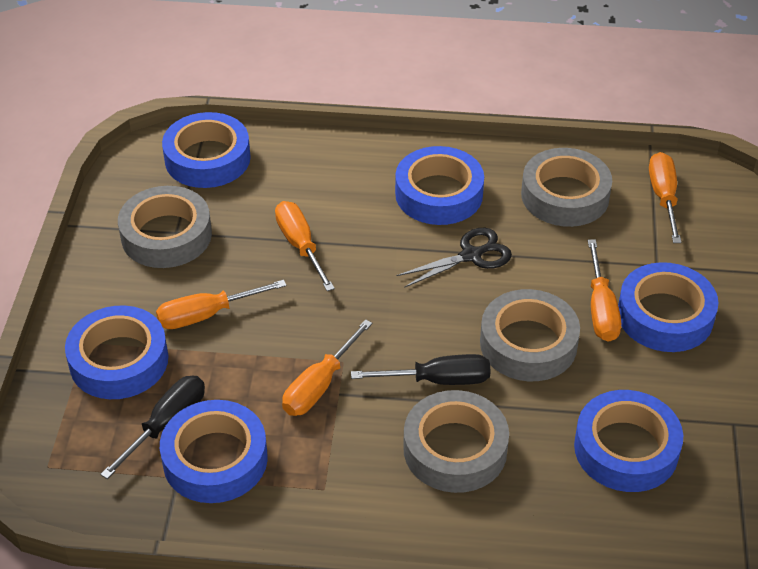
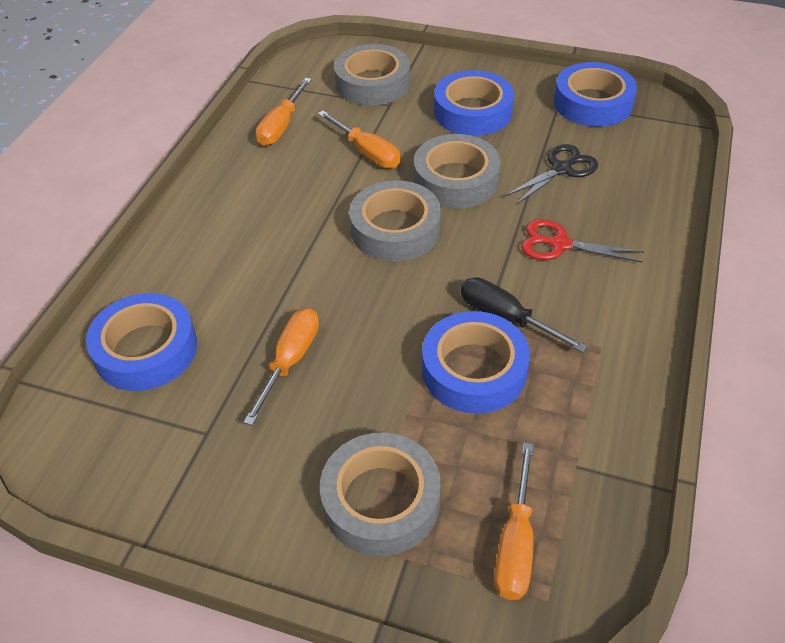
black screwdriver: [100,375,205,479] [351,354,491,385] = 2 -> [461,277,588,352] = 1
blue tape: [65,305,168,399] [160,400,268,503] [162,112,251,188] [395,146,484,225] [574,390,683,492] [618,262,718,352] = 6 -> [86,293,197,391] [422,311,530,414] [434,70,514,136] [554,62,637,127] = 4
orange screwdriver: [156,280,287,329] [275,201,335,291] [282,319,373,416] [588,239,621,342] [649,152,682,243] = 5 -> [243,308,319,426] [256,78,312,146] [318,111,400,168] [494,442,534,600] = 4
red scissors: none = 0 -> [521,219,644,263] = 1

